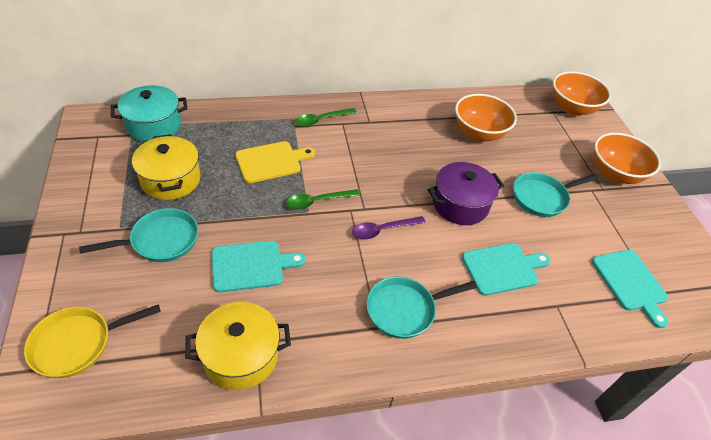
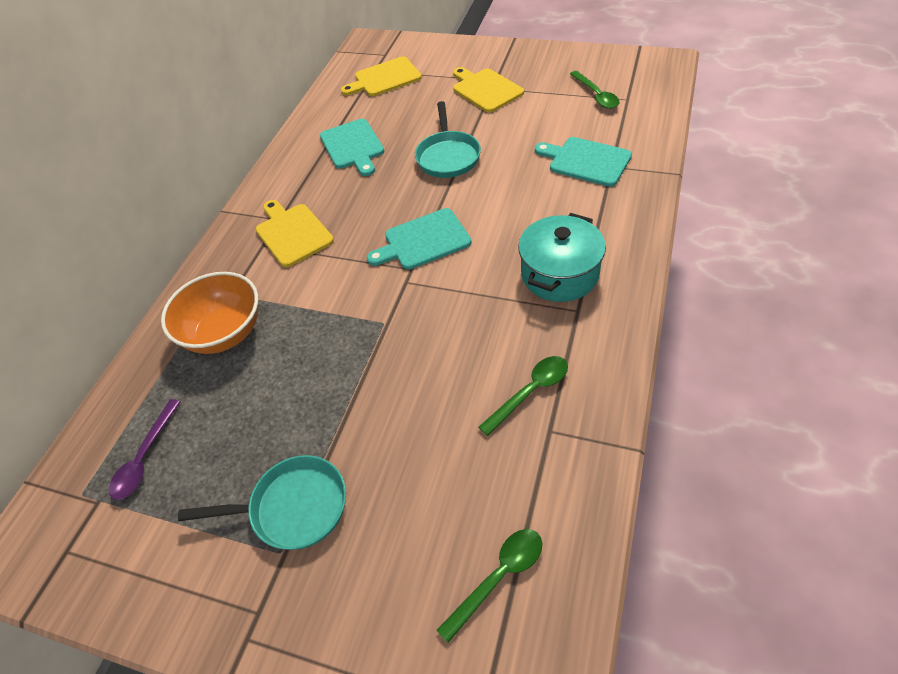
green spoon: [286,189,360,210] [295,108,357,127] = 2 -> [436,529,542,643] [478,356,568,436] [570,71,620,109] = 3
orange bowl: [455,94,517,141] [553,71,611,115] [594,133,661,184] = 3 -> [161,272,258,354] = 1
purple pot: [428,162,504,225] = 1 -> none = 0
turquoise pan: [79,208,198,262] [366,277,477,339] [513,172,599,217] = 3 -> [178,455,346,550] [415,101,481,178] = 2
yellow cutting board: [235,141,315,183] = 1 -> [256,200,334,267] [341,56,422,96] [453,67,524,113] = 3
yellow pan: [24,304,161,378] = 1 -> none = 0
yellow pot: [132,134,201,200] [185,302,291,390] = 2 -> none = 0

